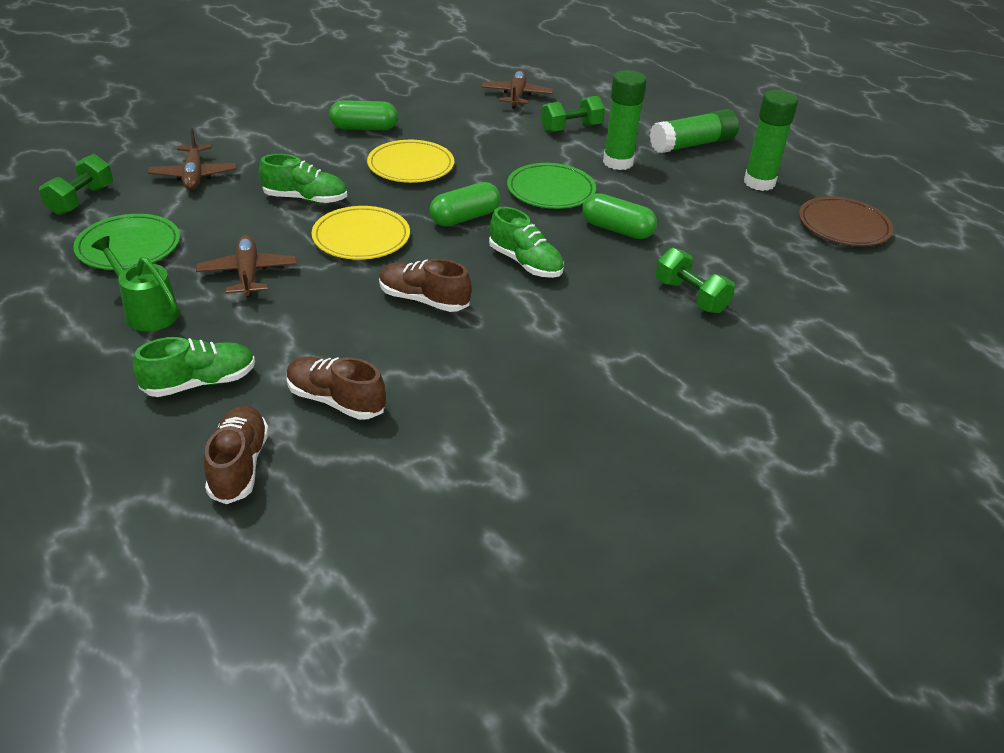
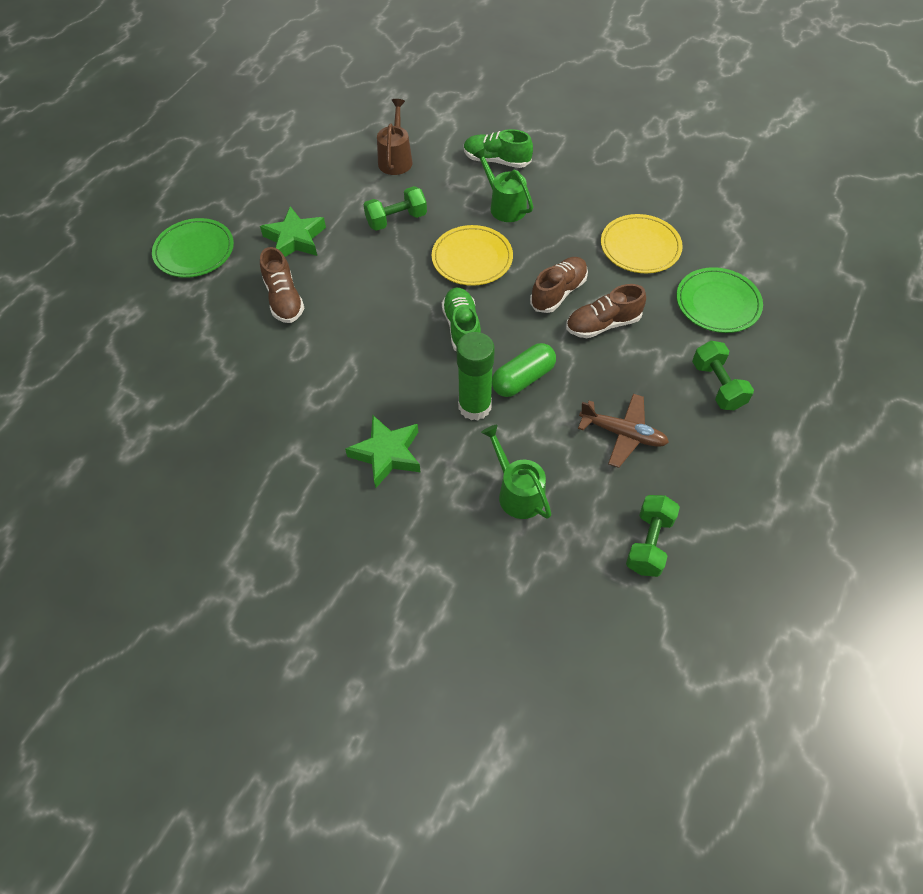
brown plane: [148,128,237,190] [196,235,297,297] [481,70,553,108] = 3 -> [578,394,669,468] = 1
brown plate: [799,196,893,246] = 1 -> none = 0
brown watering can: none = 0 -> [377,99,412,175] = 1
green capsule: [329,100,398,130] [430,182,500,226] [582,193,657,239] = 3 -> [492,343,556,397] = 1
green glue stick: [603,70,647,170] [650,109,739,153] [744,90,798,191] = 3 -> [456,332,495,421] = 1
green shoe: [133,337,255,397] [259,154,347,204] [489,207,564,278] = 3 -> [442,288,481,352] [464,129,533,168] = 2
green star: none = 0 -> [260,206,326,257] [345,415,420,488] = 2
green watering can: [91,236,179,331] = 1 -> [473,148,533,222] [481,425,552,519] = 2

